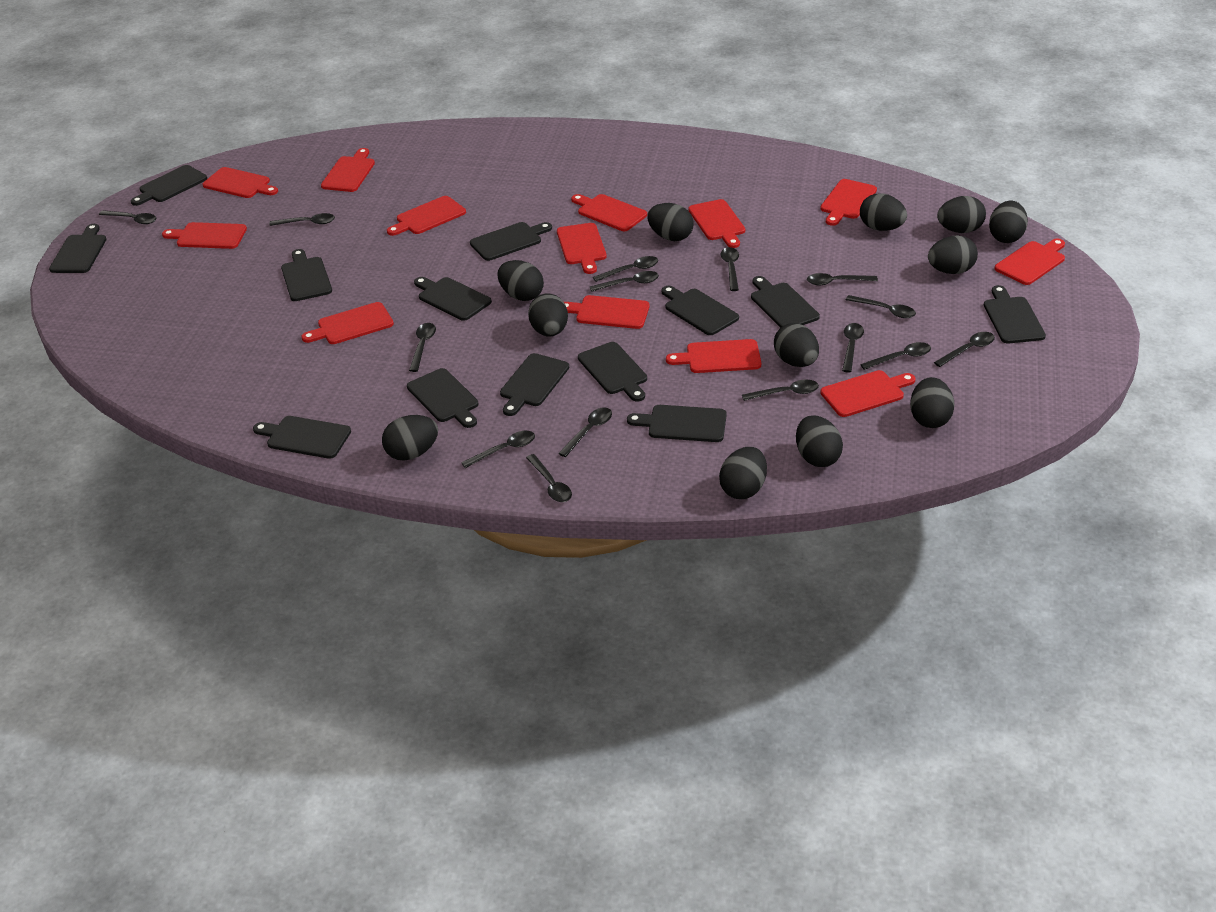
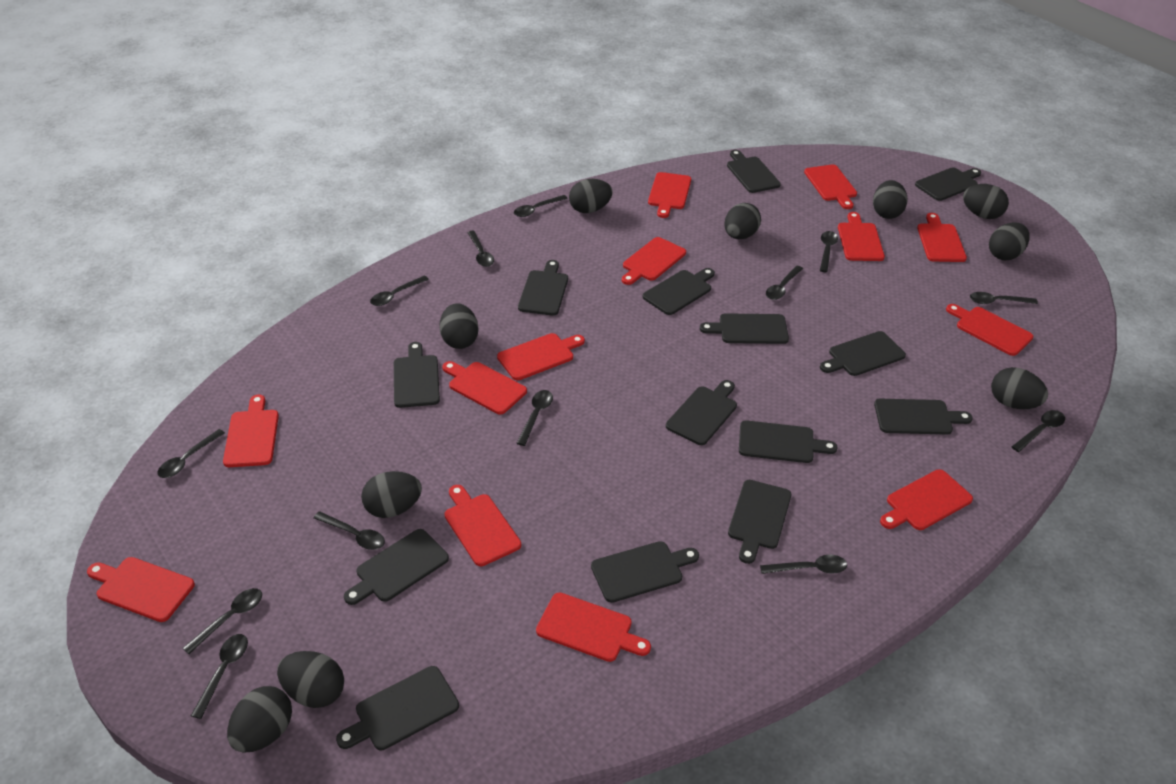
black cutting board: [49,224,107,273] [131,165,207,206] [253,416,351,459] [281,249,332,301] [407,368,478,428] [414,277,492,321] [470,222,552,261] [500,353,569,416] [578,342,647,401] [627,405,727,442] [661,286,739,335] [751,276,820,328] [984,285,1046,343] = 13 -> [336,666,459,750] [344,529,449,605] [394,342,440,408] [518,260,568,316] [591,541,699,603] [643,268,715,315] [666,380,737,445] [700,313,789,344] [727,150,781,193] [728,480,791,564] [739,421,838,463] [820,331,906,376] [874,399,973,435] [915,167,981,201] = 14
black egg: [382,415,438,461] [497,260,544,301] [528,294,568,336] [647,203,694,241] [719,447,767,499] [774,323,819,367] [796,415,843,467] [860,193,907,231] [910,377,955,428] [928,235,978,274] [937,196,986,233] [989,201,1028,243] = 12 -> [227,686,292,753] [277,651,344,708] [361,471,422,518] [439,303,478,349] [569,179,613,213] [724,203,761,239] [873,180,907,219] [963,184,1009,219] [989,222,1030,260] [991,367,1048,409] = 10
black spoon: [99,210,156,224] [269,213,335,226] [409,323,436,372] [461,431,535,468] [526,454,572,502] [558,407,612,457] [590,271,659,292] [593,256,658,282] [721,247,739,291] [742,380,819,401] [807,273,878,285] [842,323,864,373] [846,295,916,318] [860,342,931,370] [934,332,995,367] = 15 -> [157,429,225,478] [183,588,262,654] [191,634,248,719] [313,511,385,550] [370,275,429,306] [467,231,494,267] [514,195,568,217] [516,390,553,446] [760,555,847,574] [766,266,803,300] [820,231,838,272] [970,292,1038,304] [1012,410,1065,452] = 13

